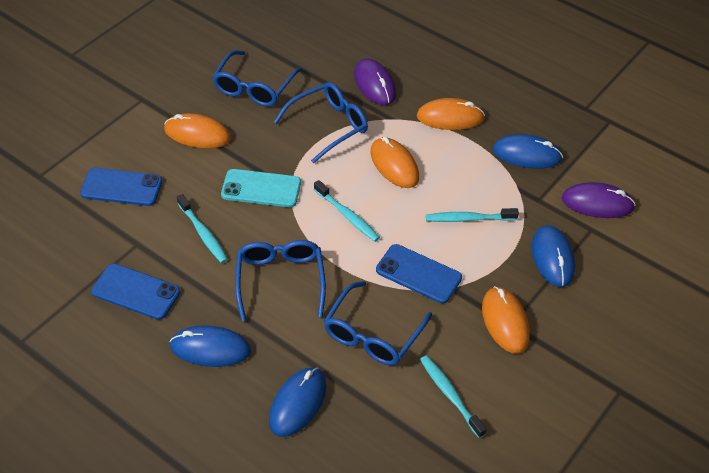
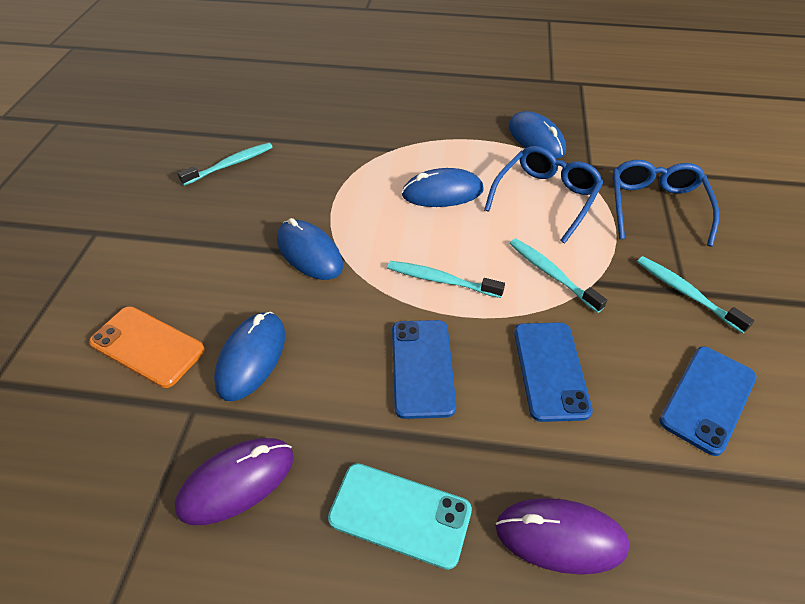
blue glasses: [212,50,302,107] [235,240,326,322] [274,82,368,163] [324,281,432,366] = 4 -> [484,146,603,243] [612,160,719,247] = 2
orange mouse: [164,113,231,148] [370,137,419,188] [417,98,485,130] [482,286,530,354] = 4 -> none = 0
orange phone: none = 0 -> [89,306,205,388] = 1

